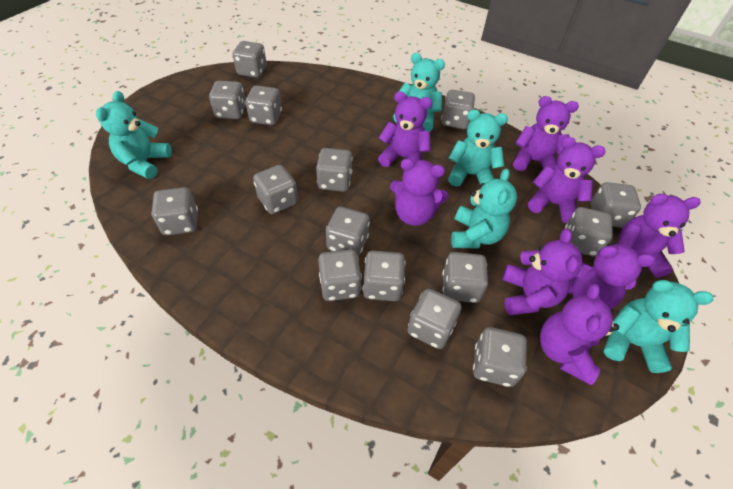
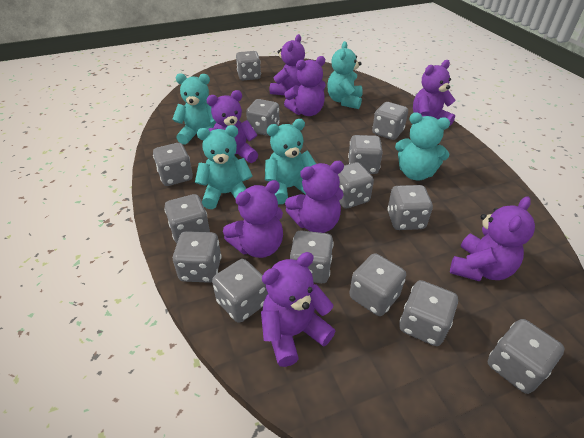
grey dice: [152,187,198,235] [209,81,246,119] [233,41,267,78] [246,85,282,125] [253,165,298,214] [316,148,353,192] [318,249,362,301] [326,207,370,257] [363,251,405,301] [407,289,461,349] [441,90,475,129] [443,252,488,303] [473,327,527,387] [565,207,613,257] [590,182,641,228] = 15 -> [153,143,193,186] [164,194,210,243] [173,231,222,283] [212,259,268,323] [236,51,261,80] [246,99,279,136] [290,230,334,283] [338,162,374,208] [348,135,383,174] [349,253,406,316] [372,102,408,140] [387,185,433,230] [400,280,458,346] [488,319,565,394] = 14

